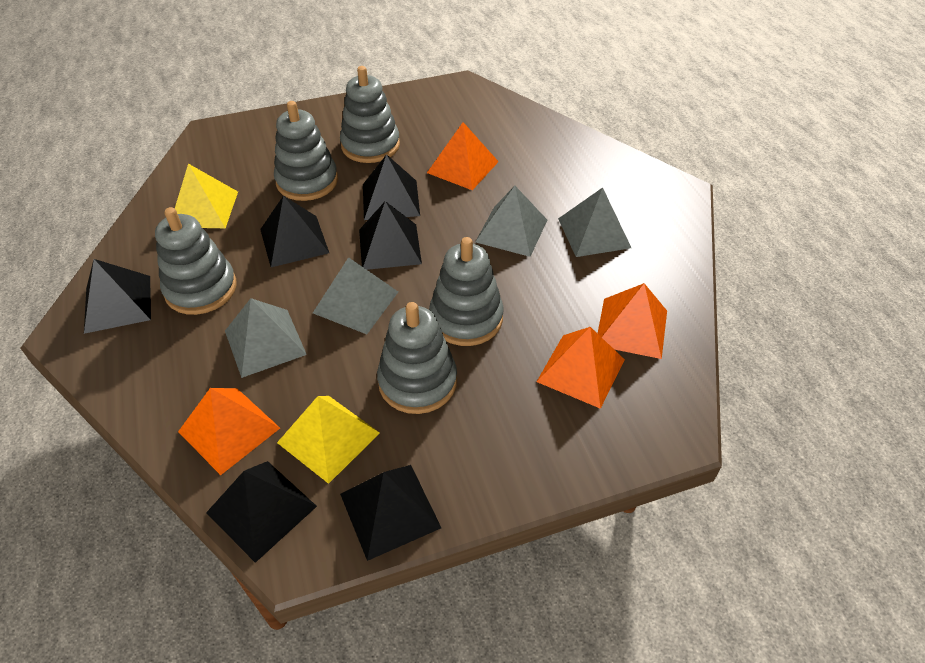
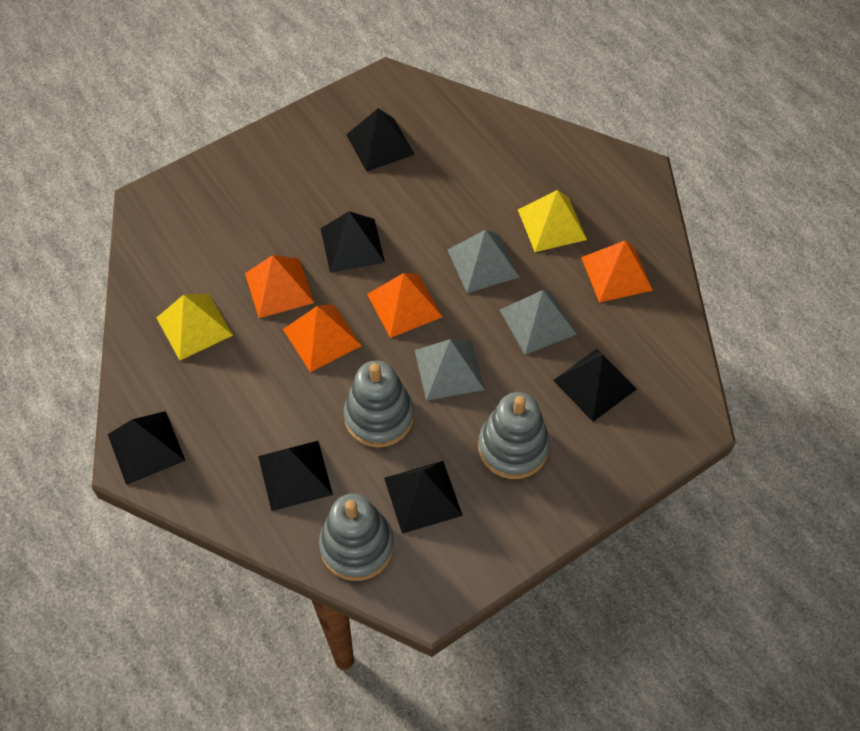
grey pyramid: [225,298,307,378] [313,257,398,334] [475,186,547,257] [558,188,631,257] = 4 -> [415,339,485,401] [447,230,519,293] [500,290,577,355] = 3
grey stacking toy: [155,207,237,315] [274,101,338,201] [340,66,400,163] [377,302,457,414] [429,237,504,346] = 5 -> [319,494,394,581] [344,360,414,448] [478,392,550,479] = 3

